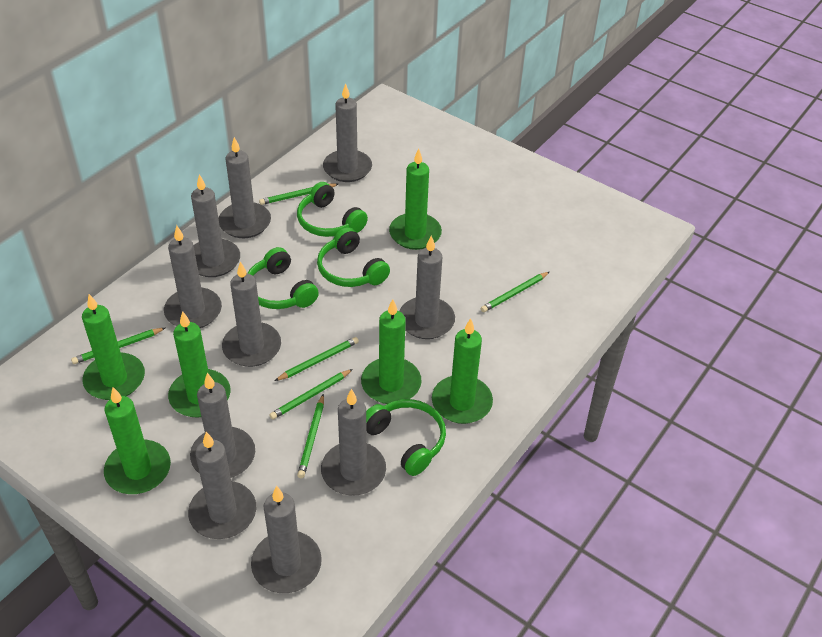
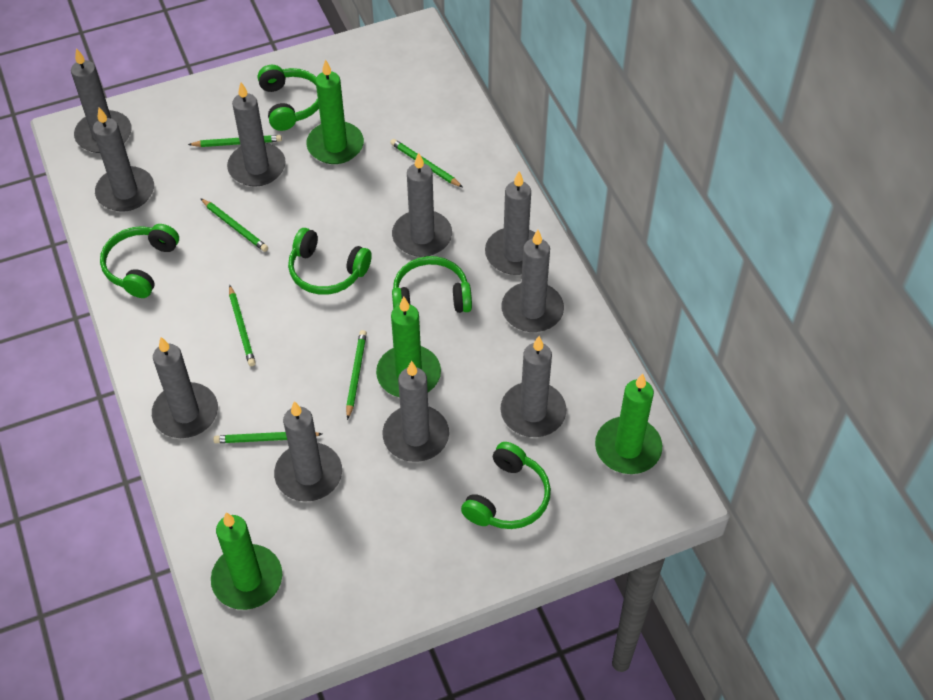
green candle: [82,294,145,400] [104,387,171,494] [168,311,231,418] [361,299,422,404] [389,149,442,250] [432,318,493,424] = 6 -> [211,512,282,610] [306,59,364,164] [376,296,441,397] [595,374,662,474] = 4
green headphones: [248,247,319,309] [297,182,368,237] [317,227,390,287] [366,399,446,476] = 4 -> [100,224,179,298] [258,65,319,131] [288,228,372,295] [392,256,472,313] [461,442,551,529] = 5

